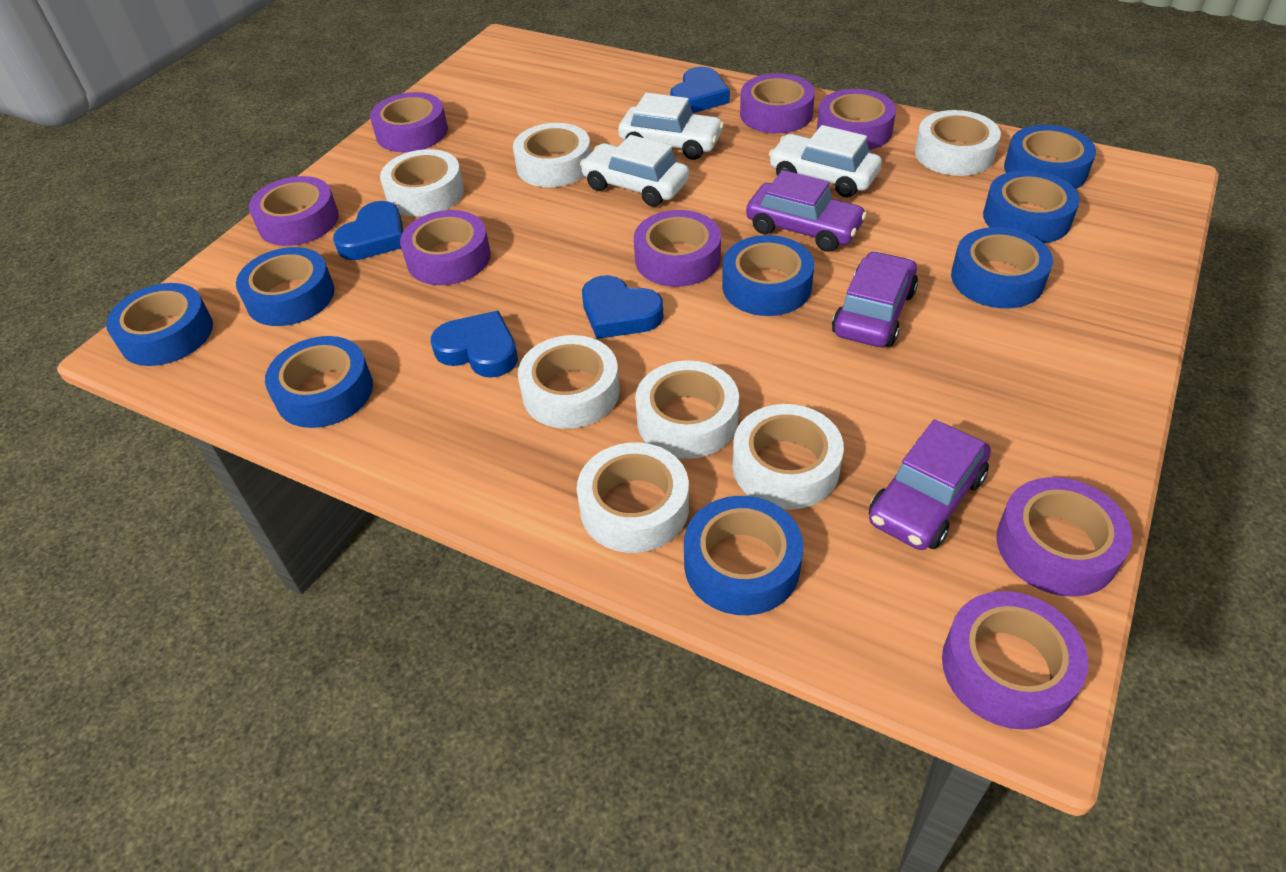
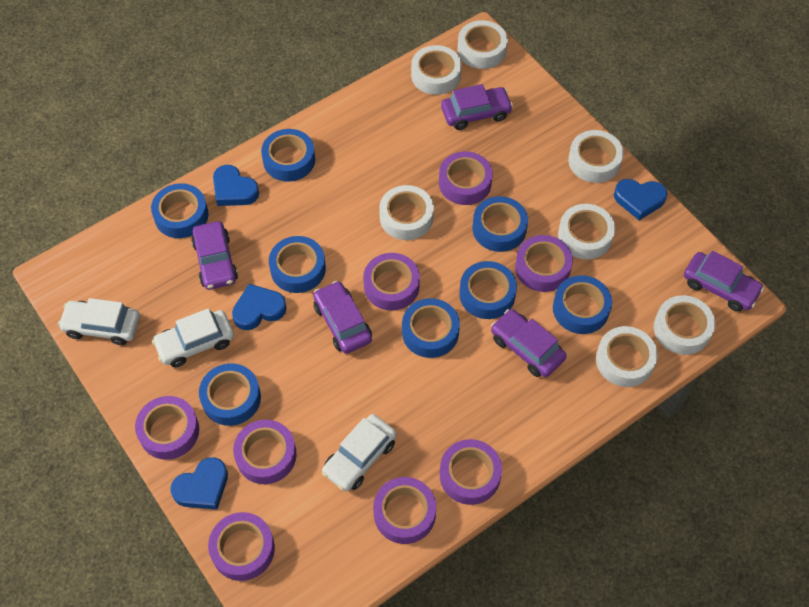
purple car: [746,170,867,252] [832,251,918,347] [869,419,991,550] = 3 -> [191,221,238,290] [313,281,372,354] [441,84,513,130] [491,309,567,377] [684,251,764,312] = 5

